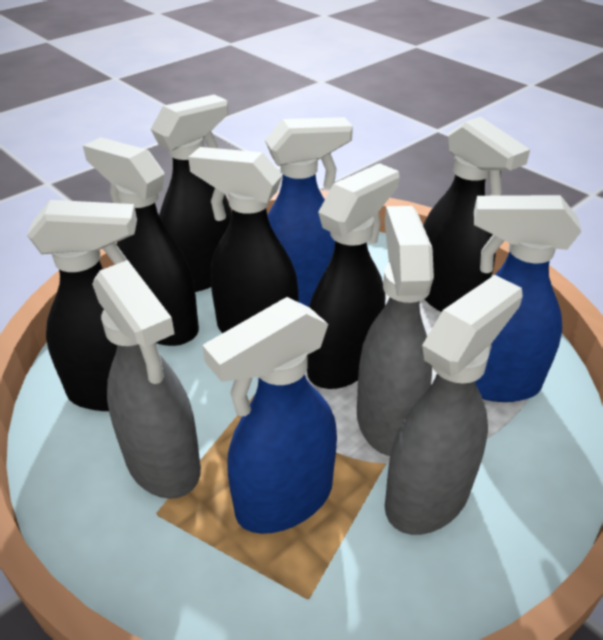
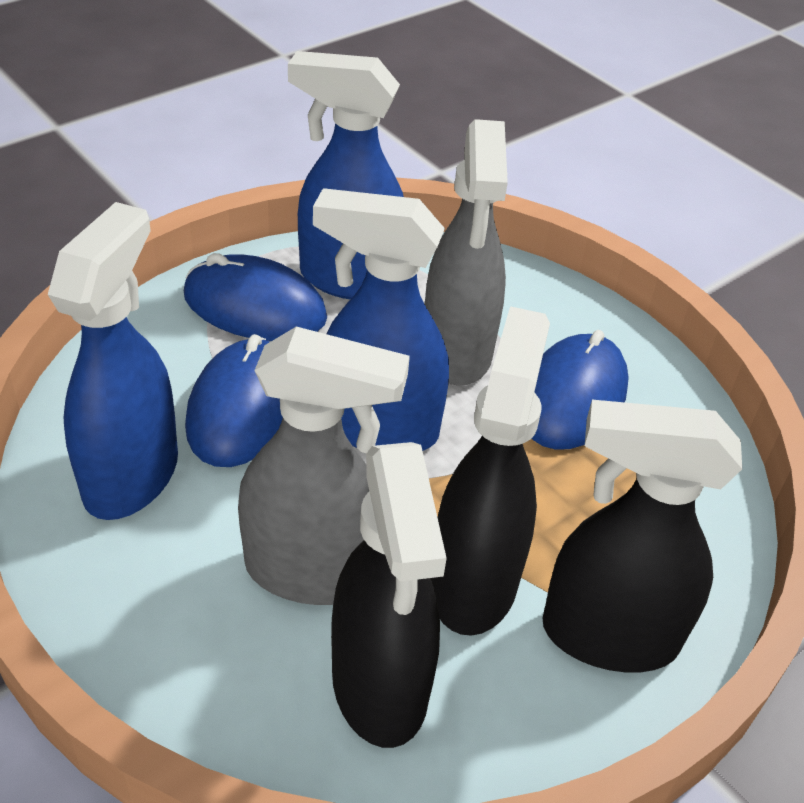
black spray bottle: [27,200,137,411] [83,137,199,346] [151,94,232,292] [188,147,299,333] [307,163,399,389] [423,116,530,312] = 6 -> [331,442,447,748] [431,306,550,636] [543,400,742,672] = 3
blue mouse: none = 0 -> [184,253,327,341] [185,334,283,467] [531,330,629,450] = 3
grey spray bottle: [92,260,201,499] [357,206,434,456] [385,275,523,535] = 3 -> [238,326,410,605] [425,119,508,386] = 2

